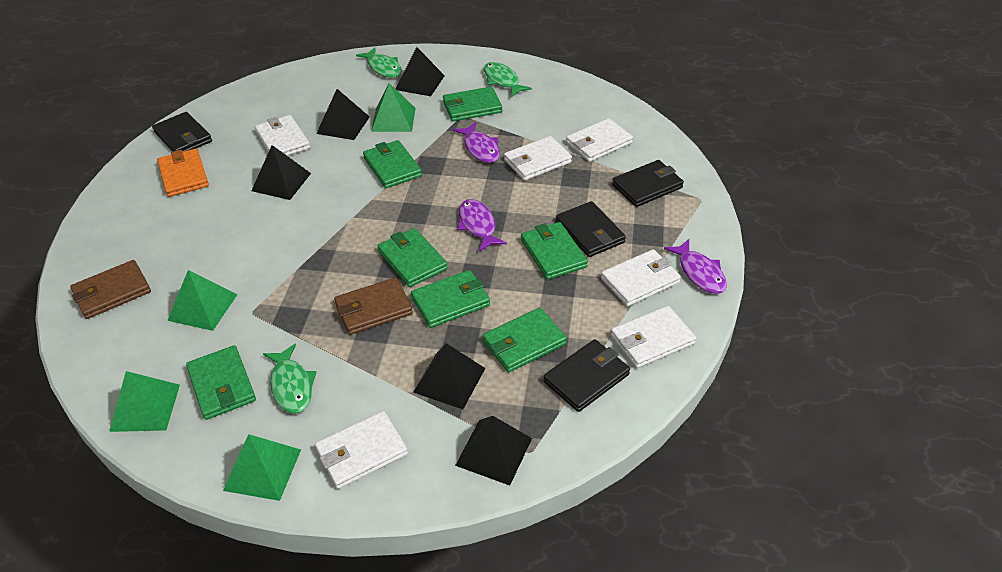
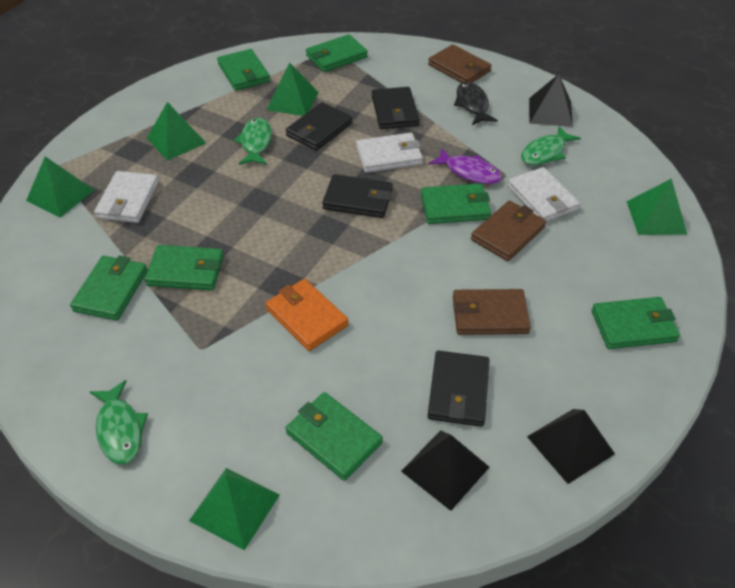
black fish: none = 0 -> [454,82,498,125] = 1
black pyramid: [251,145,311,200] [316,89,370,140] [396,47,445,96] [413,343,486,409] [455,416,532,486] = 5 -> [401,430,489,511] [527,409,615,484] [529,74,573,127] = 3
brown wallet: [70,260,151,319] [334,277,413,335] = 2 -> [428,44,492,83] [453,289,531,335] [471,200,546,261] = 3
green pyramid: [109,371,180,432] [167,270,238,331] [223,434,301,501] [371,83,416,132] = 4 -> [26,156,94,218] [147,102,206,160] [189,468,280,550] [266,62,319,116] [627,178,687,235] = 5
purple fish: [453,122,500,163] [457,199,507,252] [664,239,727,294] = 3 -> [428,148,502,184] = 1
white wallet: [255,115,310,156] [315,411,408,489] [504,136,572,181] [566,118,633,162] [601,249,681,307] [611,306,696,368] = 6 -> [94,171,159,223] [356,133,423,173] [507,167,580,222] = 3

